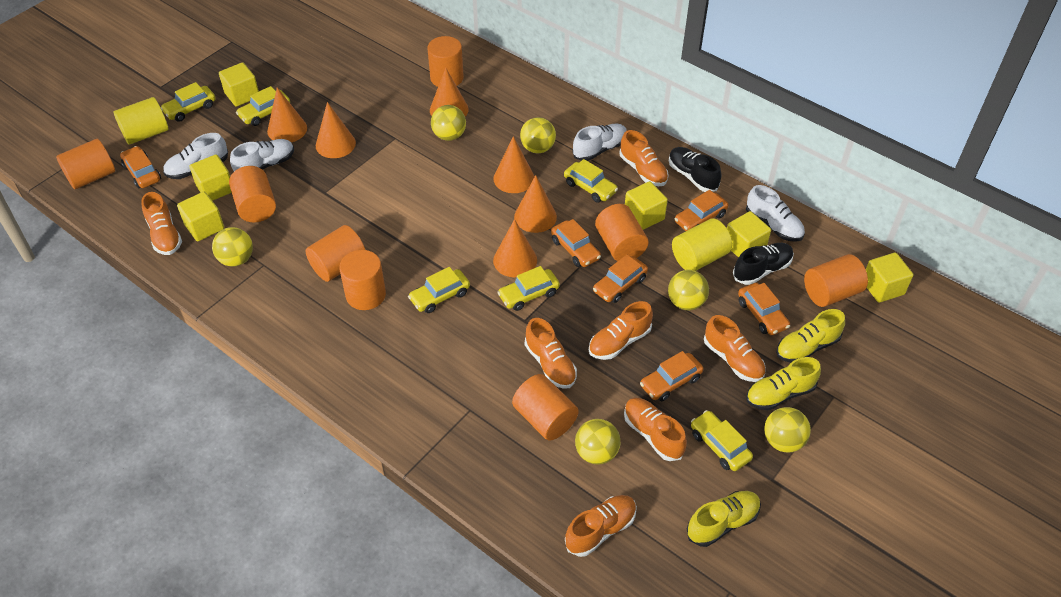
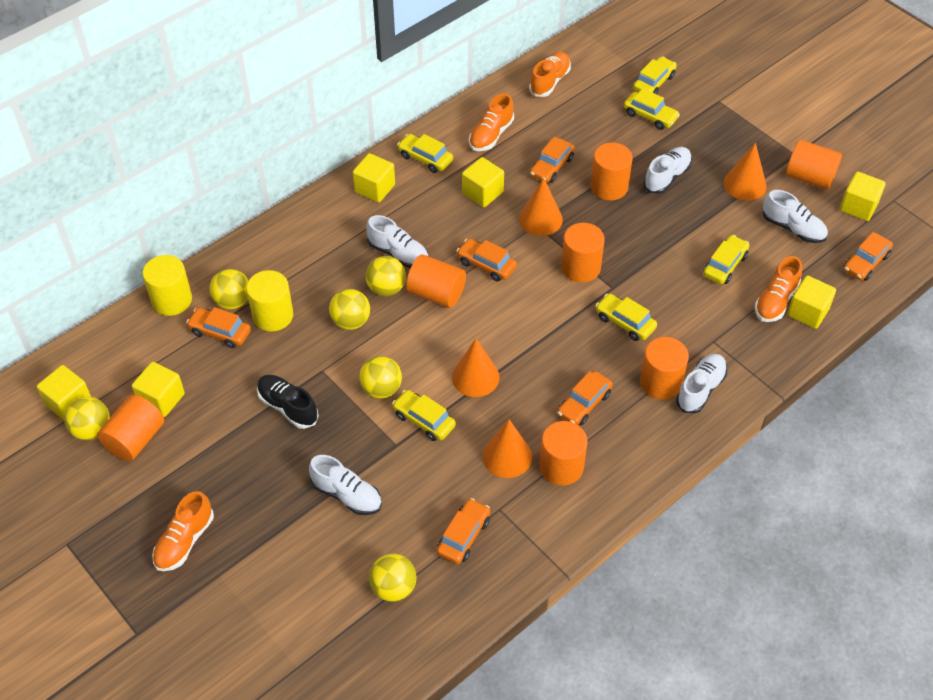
black shoe: [669,147,721,192] [733,243,794,285] = 2 -> [257,375,319,429] = 1
orange cone: [267,88,307,142] [316,102,356,158] [430,68,468,117] [493,136,534,193] [493,219,537,277] [514,175,557,233] = 6 -> [452,339,500,397] [482,419,532,478] [519,178,563,236] [724,143,767,200] = 4
orange cylinder: [56,139,115,189] [229,166,276,222] [306,225,365,282] [339,250,386,310] [427,36,464,87] [512,374,579,441] [595,204,649,261] [804,254,868,307] = 8 -> [97,395,164,461] [406,254,466,308] [540,421,588,486] [561,223,605,283] [591,143,633,201] [640,337,689,400] [786,140,842,189] = 7
orange shoe: [141,192,182,255] [525,318,577,389] [565,495,637,557] [589,301,653,360] [620,130,668,186] [624,398,687,461] [704,315,766,382] = 7 -> [152,491,214,571] [469,94,514,151] [529,52,571,97] [755,256,802,322] = 4
white shoe: [163,133,228,179] [230,139,294,172] [573,123,627,161] [746,185,805,242] = 4 -> [309,455,382,515] [366,215,428,268] [644,147,692,194] [676,354,727,414] [763,190,828,243] = 5
yellow shoe: [687,491,761,547] [746,357,821,410] [776,309,845,363] = 3 -> none = 0

